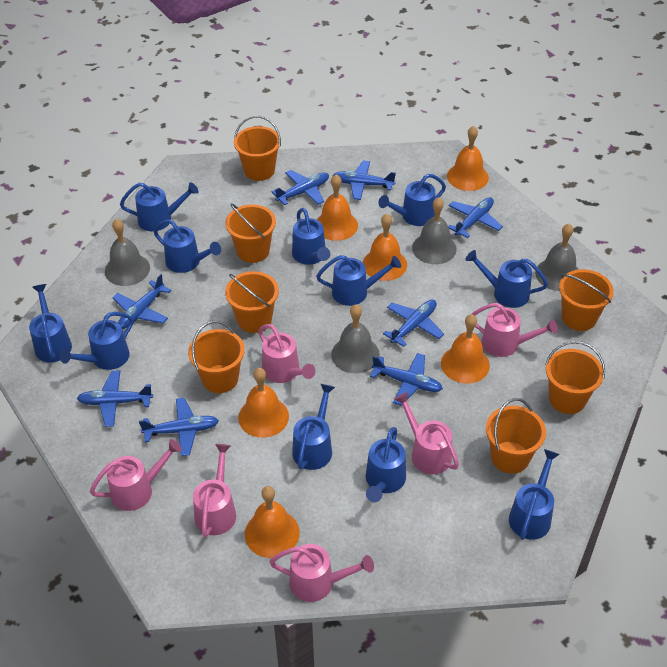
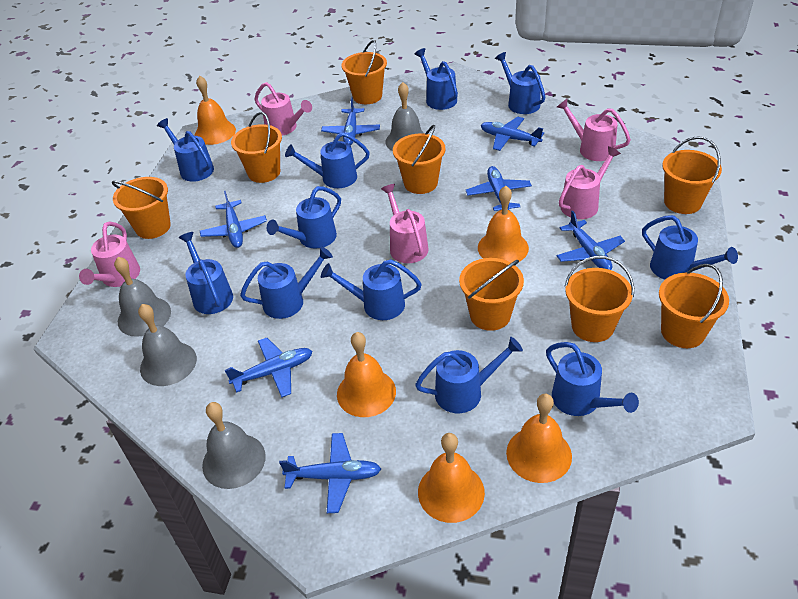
blue plane: [77,371,153,427] [112,274,172,329] [139,398,219,456] [272,170,329,205] [333,161,396,200] [370,353,443,406] [383,300,444,347] [448,197,503,238] = 8 -> [200,191,267,248] [225,338,313,398] [279,433,381,513] [321,97,380,145] [466,166,532,211] [481,117,544,151] [556,211,625,270] = 7
orange bell: [238,368,289,438] [245,486,300,558] [317,175,358,241] [363,214,407,281] [441,314,490,384] [447,126,489,191] = 6 -> [195,75,236,145] [337,332,396,417] [418,433,485,523] [478,186,529,263] [506,394,572,483] = 5
orange bucket: [188,321,245,393] [225,204,276,263] [225,271,279,333] [234,116,281,181] [486,398,546,474] [545,341,605,414] [559,269,614,331] = 7 -> [112,177,171,239] [231,112,282,183] [341,40,387,104] [393,125,446,194] [459,258,524,331] [564,256,634,342] [659,264,729,348] [662,136,722,214] = 8
pink watering can: [90,439,182,511] [193,444,236,538] [258,324,316,383] [269,544,374,602] [394,392,459,474] [472,303,558,357] = 6 -> [79,222,140,287] [254,82,312,136] [381,184,429,263] [557,99,631,161] [559,146,621,219] = 5

